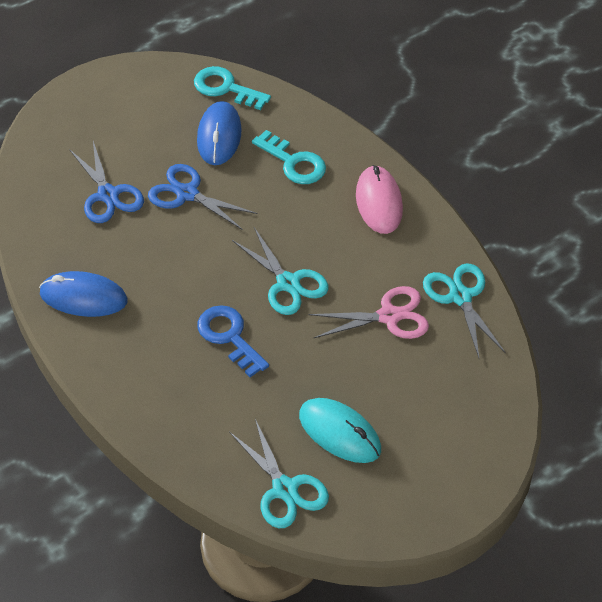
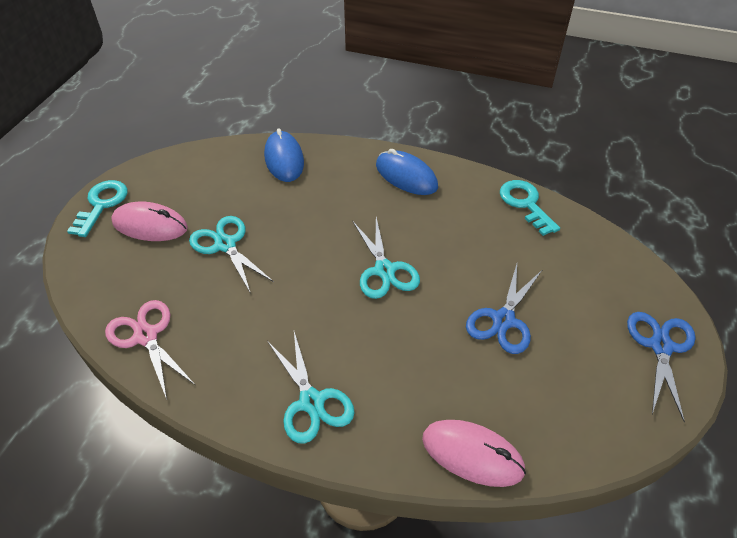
blue key: [197,305,269,377] = 1 -> none = 0
pink mouse: [356,165,403,234] = 1 -> [111,202,188,241] [422,420,526,487] = 2
turquoise mouse: [299,398,381,463] = 1 -> none = 0

